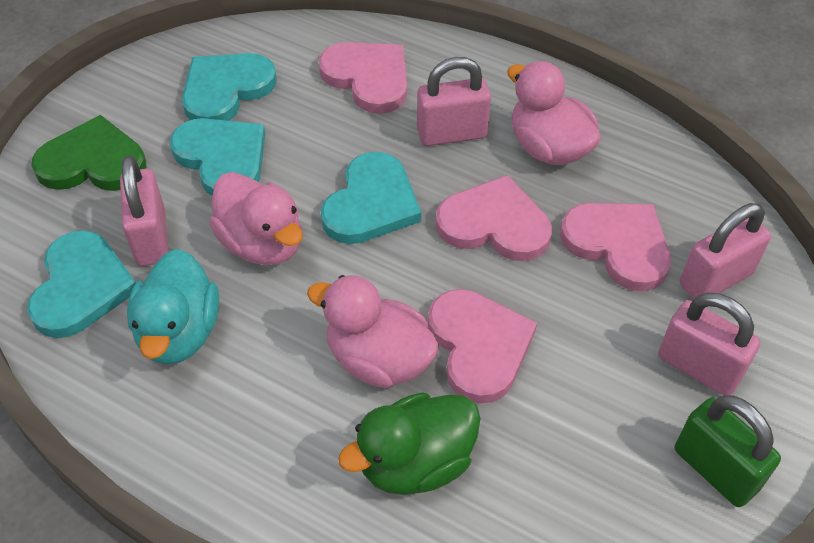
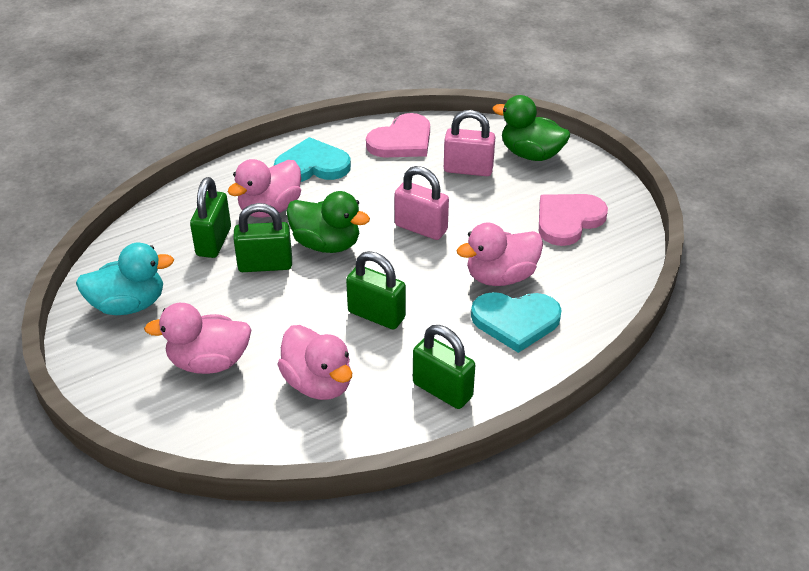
green duck: [338,392,481,495] = 1 -> [287,191,370,253] [492,95,570,161] = 2
green heart: [32,115,146,191] = 1 -> none = 0
green padlock: [675,395,781,507] = 1 -> [190,177,231,258] [233,203,292,272] [346,251,406,329] [413,325,475,409] = 4
pink duck: [209,172,303,265] [307,275,439,388] [507,61,601,165] = 3 -> [144,303,251,374] [228,159,301,218] [277,325,352,400] [457,223,543,286] = 4
pink heart: [318,42,407,114] [428,289,537,404] [436,175,552,261] [560,203,671,291] = 4 -> [366,113,430,157] [539,194,608,246] = 2
pink padlock: [120,156,169,266] [417,57,491,146] [658,292,760,396] [680,203,771,299] = 4 -> [394,166,449,240] [444,110,495,176] = 2
turquoise heart: [27,230,136,338] [170,118,265,196] [182,53,277,121] [321,152,421,244] = 4 -> [274,137,351,182] [471,292,562,353] = 2

